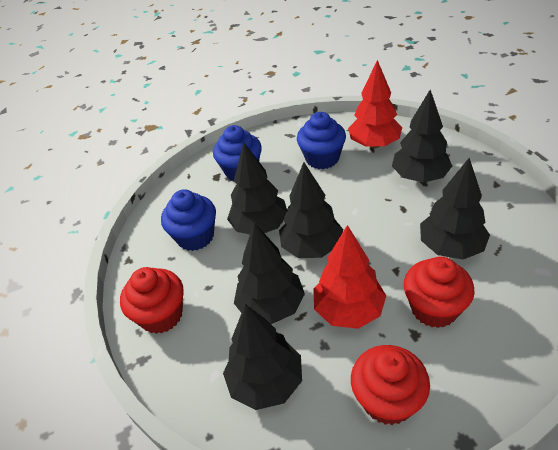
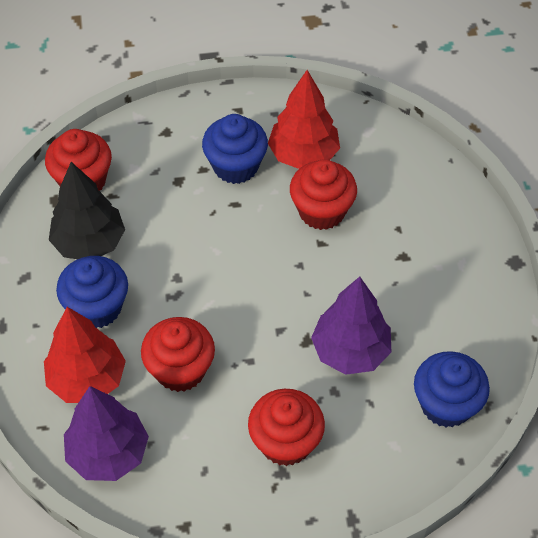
black tree: [223,304,302,410] [227,143,287,234] [234,223,305,324] [279,162,343,258] [392,90,452,183] [420,158,490,260] = 6 -> [49,162,125,259] = 1
purple tree: none = 0 -> [64,386,149,481] [311,277,391,375] = 2
red cupcake: [120,267,184,334] [351,345,430,425] [404,256,474,328] = 3 -> [45,129,112,191] [141,317,215,392] [248,389,325,466] [290,159,357,230] = 4

